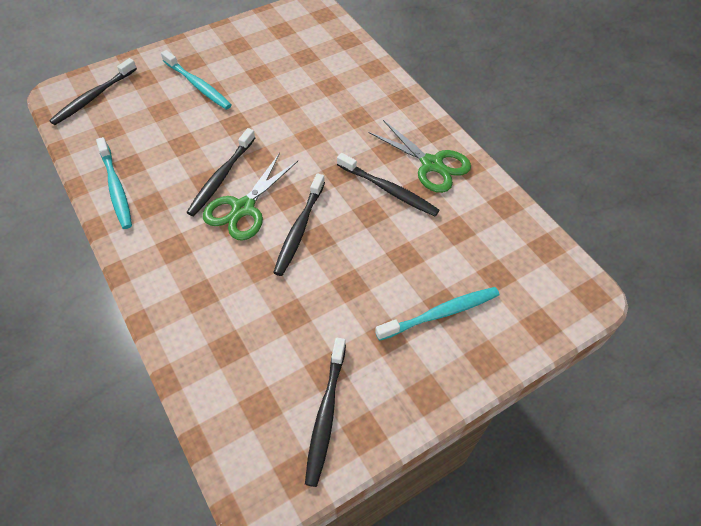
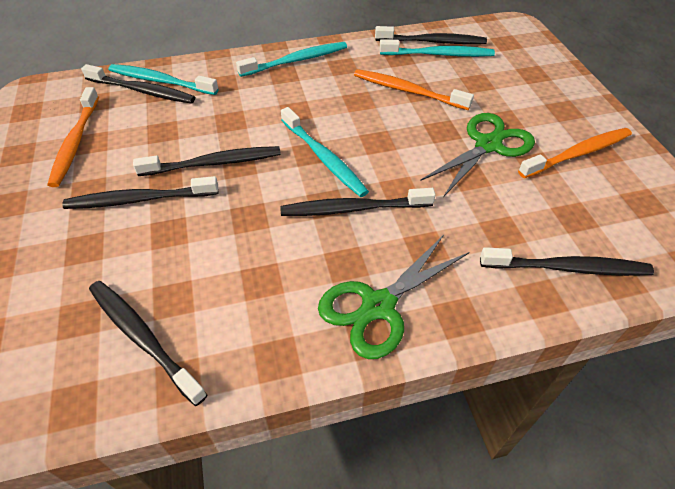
black toothbrush: [49,58,137,125] [186,128,255,216] [273,173,325,276] [305,338,346,487] [337,153,439,216] = 5 -> [62,176,218,209] [81,64,195,104] [89,281,207,406] [133,146,281,176] [280,188,435,216] [375,26,487,44] [480,247,654,276] = 7
orange toothbrush: none = 0 -> [47,87,99,187] [354,69,474,110] [518,128,632,178] = 3
turquoise toothbrush: [96,137,132,229] [161,50,232,110] [375,287,499,341] = 3 -> [109,64,219,95] [236,42,347,77] [281,107,369,197] [380,39,495,57] = 4

